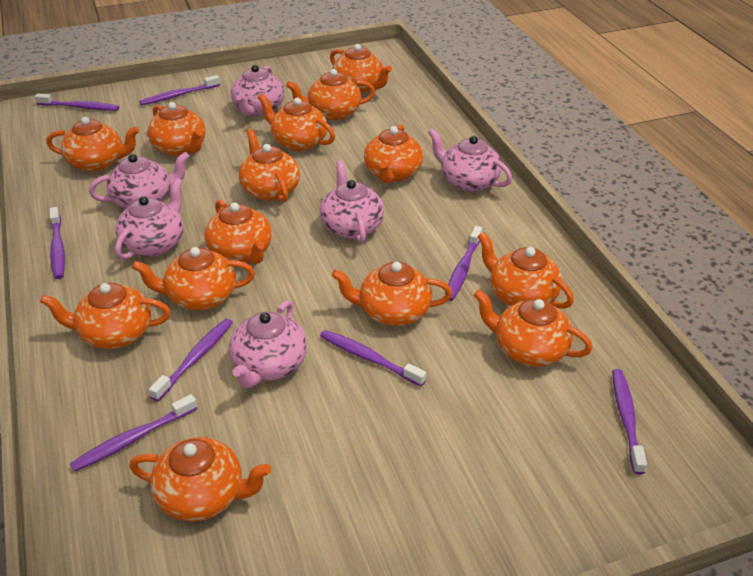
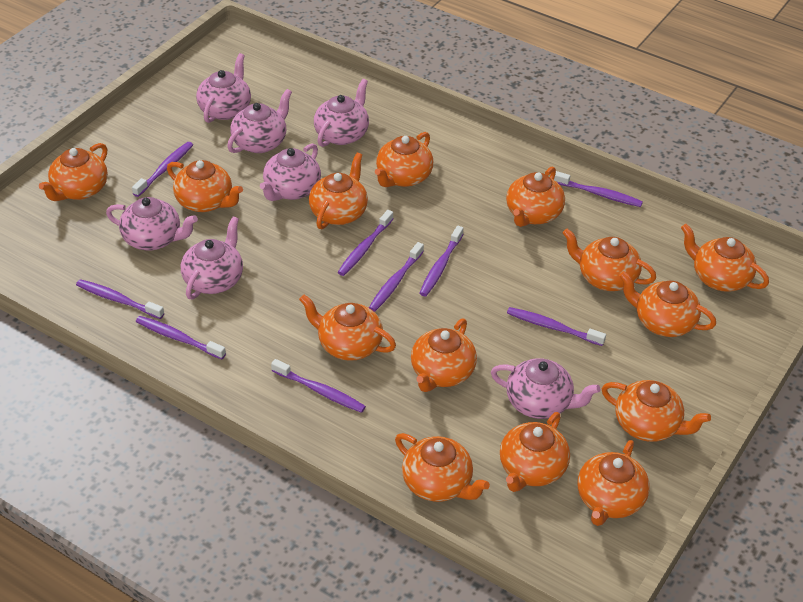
pink teapot: [89,152,190,209] [115,178,183,260] [229,300,307,388] [231,65,284,116] [320,161,384,244] [428,129,512,192] = 6 -> [106,197,198,251] [181,217,243,299] [196,53,251,123] [227,89,292,153] [260,143,321,201] [314,79,369,147] [491,358,600,419] = 7
purple toothbrush: [35,93,119,111] [50,207,65,279] [70,394,198,472] [139,75,220,105] [149,319,233,401] [320,330,426,386] [448,226,482,301] [612,369,647,474] = 8 -> [76,279,164,319] [132,142,193,197] [136,316,226,359] [271,359,366,413] [338,210,393,276] [369,242,424,312] [419,225,463,296] [507,307,606,346] [554,171,643,207] = 9

